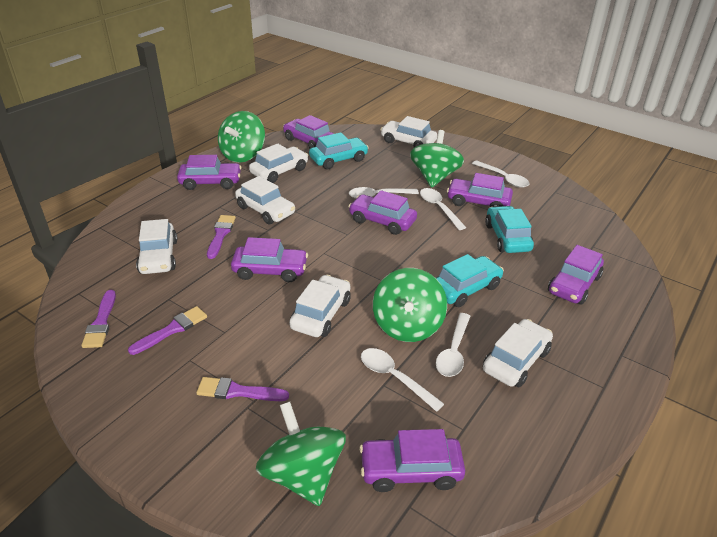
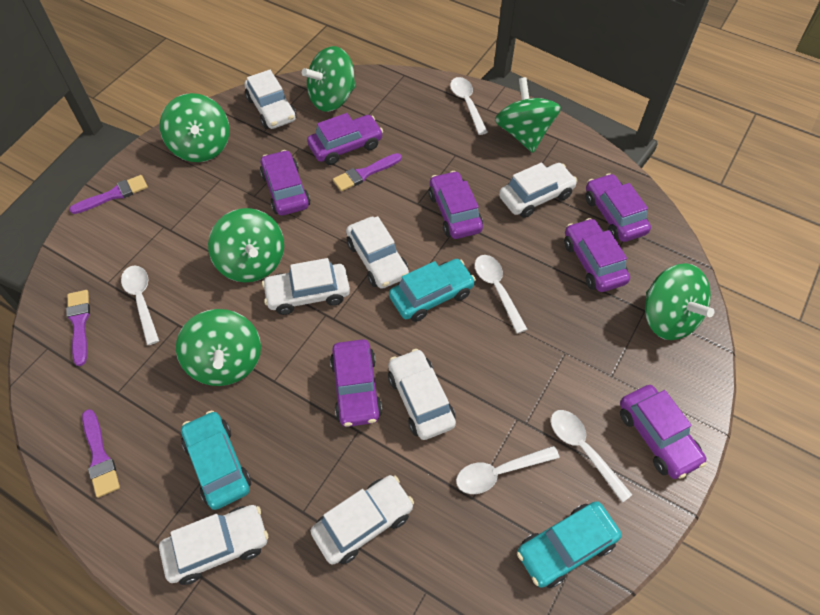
green spinning top: [218,111,265,163] [256,402,346,506] [373,268,447,342] [410,130,464,188] = 4 -> [160,93,230,162] [176,309,261,386] [208,208,284,283] [302,46,356,112] [495,77,561,153] [645,263,714,340] = 6
white car: [136,219,178,274] [235,176,295,224] [249,143,308,183] [289,275,351,337] [380,116,437,148] [483,319,553,387] = 6 -> [159,505,268,585] [244,70,296,129] [262,258,350,315] [311,475,414,565] [346,216,409,289] [388,349,456,440] [499,163,577,218] = 7

